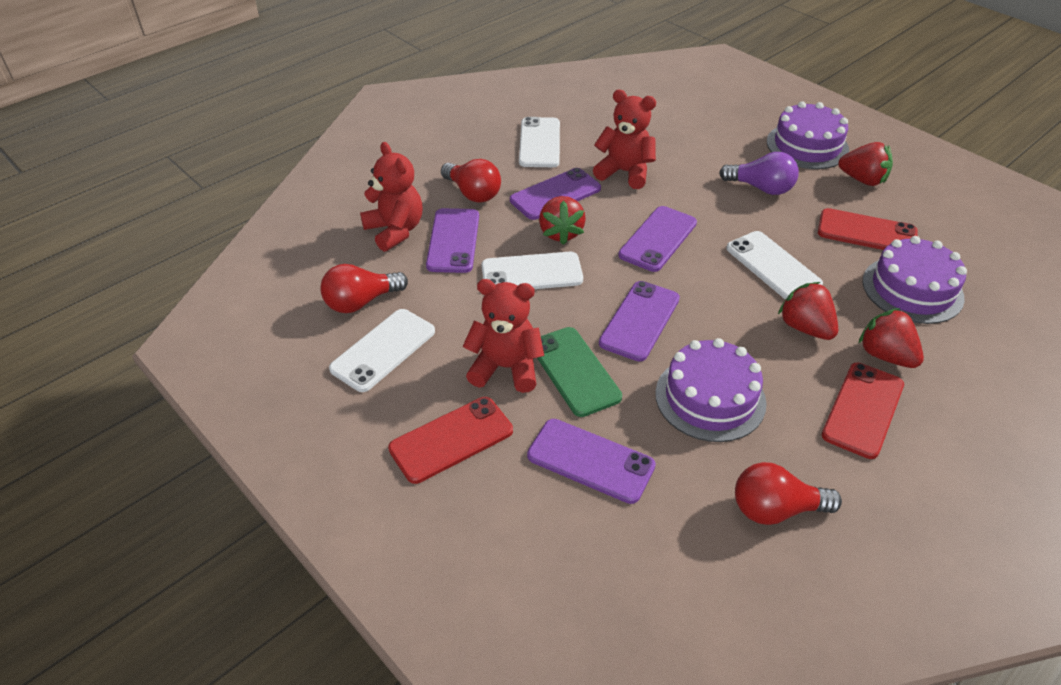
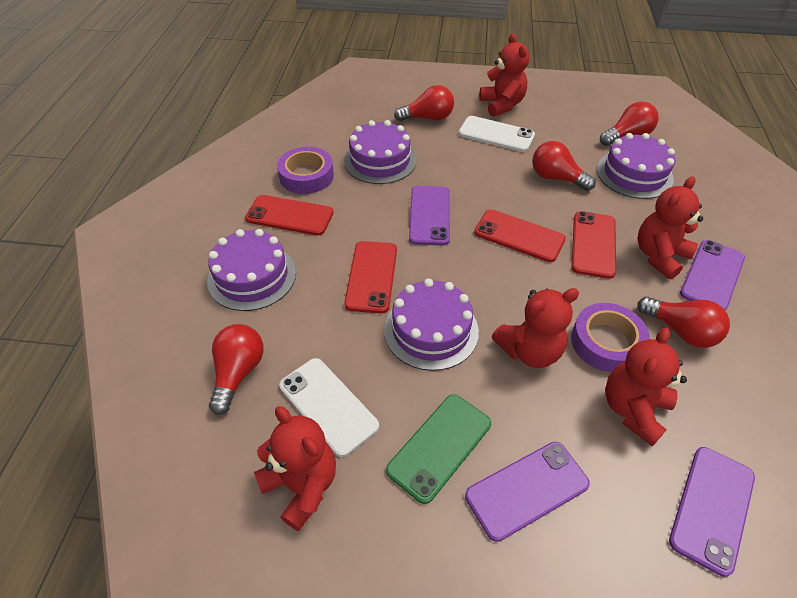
purple cake: [655,338,767,442] [767,101,849,169] [862,236,967,324] = 3 -> [207,229,296,311] [344,120,417,184] [384,279,479,371] [597,133,675,199] = 4
purple light bulb: [719,152,799,195] = 1 -> none = 0
purple phone: [426,208,479,273] [510,168,601,220] [527,419,656,504] [599,281,680,361] [618,206,697,272] = 5 -> [409,186,450,246] [465,442,590,542] [669,447,755,577] [680,240,745,311] = 4
purple tape: none = 0 -> [277,147,334,194] [571,303,650,372] = 2
red light bulb: [320,264,408,313] [441,159,501,203] [735,462,842,525] = 3 -> [209,324,264,415] [394,85,454,121] [532,141,596,191] [600,101,659,146] [638,296,730,348] = 5
red phone: [388,397,513,484] [818,208,918,250] [822,363,904,459] = 3 -> [245,195,334,236] [344,241,397,313] [474,209,566,262] [571,211,616,279] = 4
red strawberry: [539,196,586,245] [778,282,838,340] [838,142,893,186] [858,308,924,368] = 4 -> none = 0
red teddy bear: [360,142,423,252] [462,279,544,393] [593,89,656,189] = 3 -> [254,406,336,531] [479,33,529,117] [492,288,579,368] [605,328,687,446] [638,176,703,279] = 5
white phone: [329,309,435,392] [482,252,583,289] [519,117,560,167] [726,231,823,300] = 4 -> [279,358,379,457] [459,116,535,152] = 2

